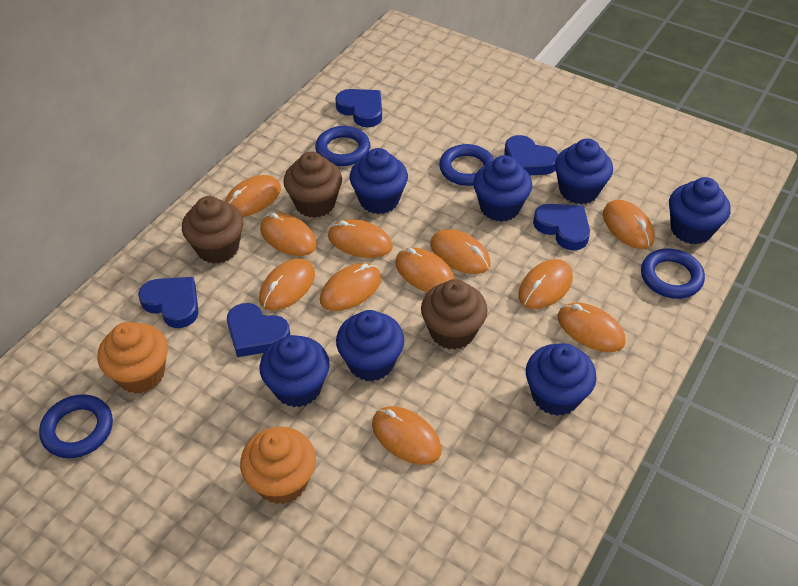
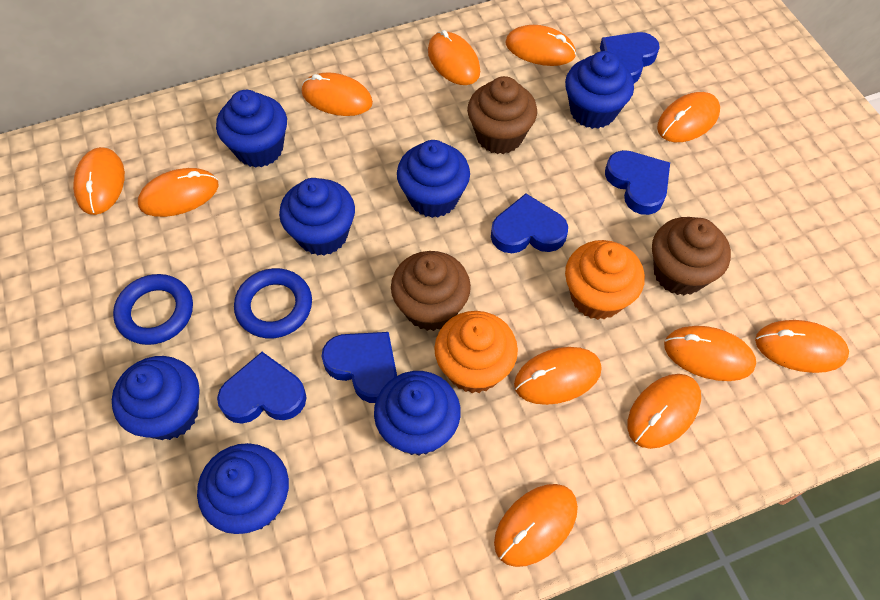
blue ring: [39,394,113,458] [315,126,370,166] [439,144,494,186] [641,248,705,299] = 4 -> [113,274,193,345] [234,268,312,338] = 2

